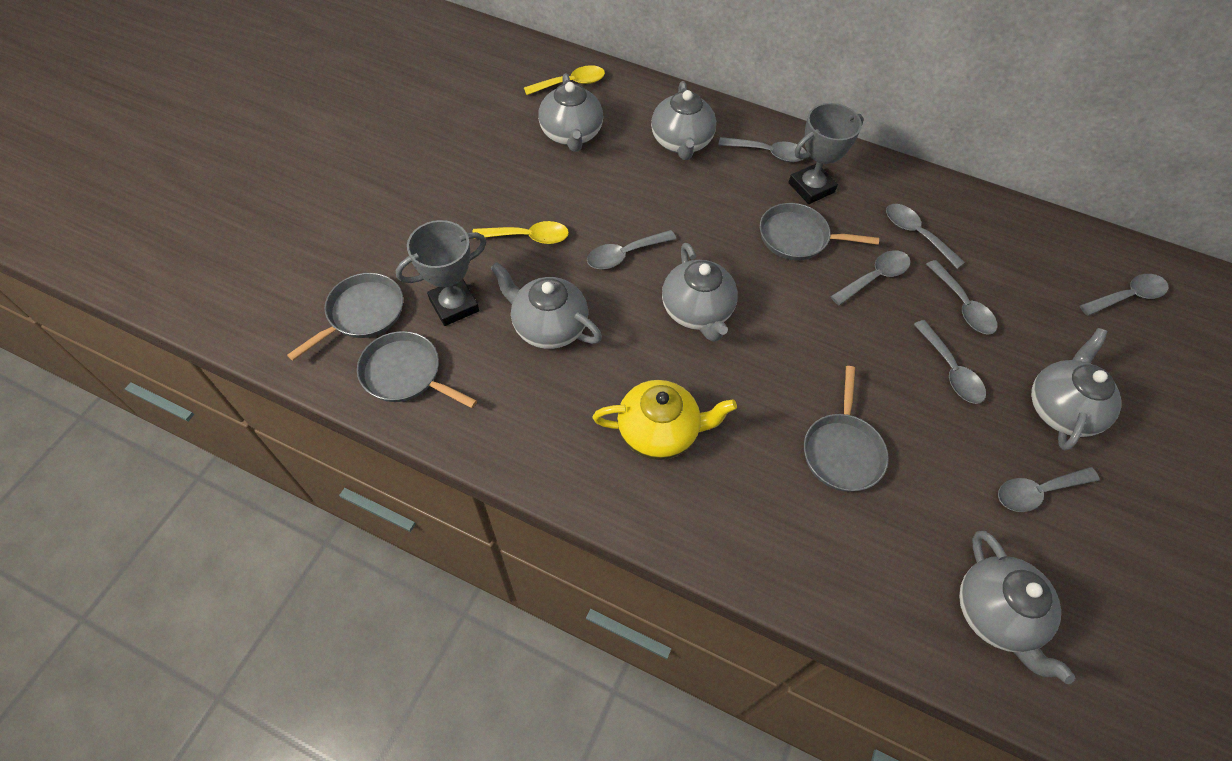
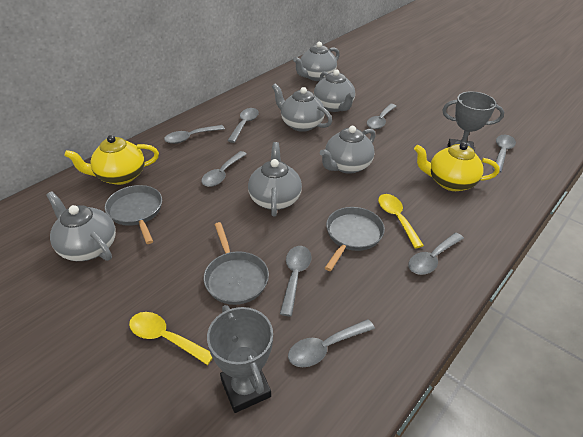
grey pan: [287,273,403,361] [357,331,477,408] [760,203,879,260] [804,366,889,492] = 4 -> [105,185,162,244] [203,222,269,305] [325,207,385,271] = 3
yellow teapot: [593,380,737,460] = 1 -> [64,135,159,185] [414,142,500,191] = 2

